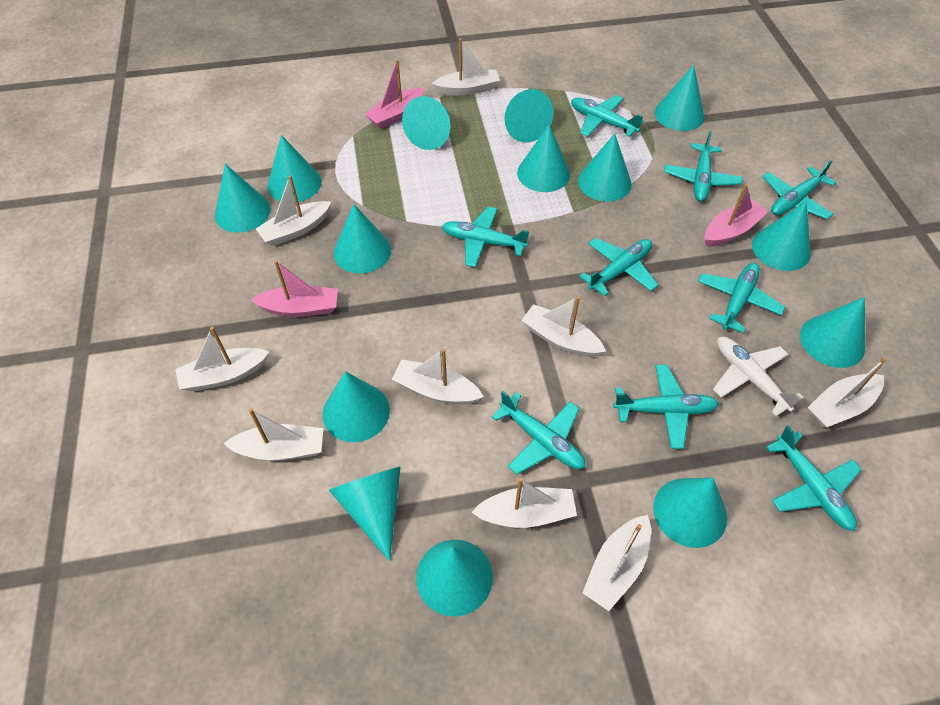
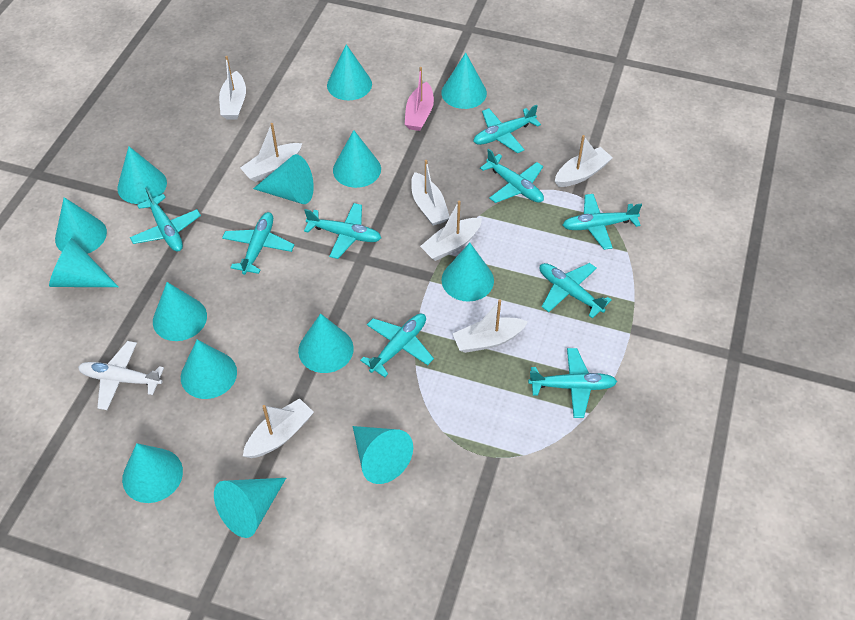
pink boat: [251,260,338,317] [364,59,424,129] [705,184,768,246] = 3 -> [405,67,434,131] = 1
white boat: [176,327,269,391] [223,408,323,461] [256,175,331,246] [392,349,484,405] [431,38,500,96] [472,478,577,528] [521,296,606,357] [583,515,651,611] [807,358,887,427] = 9 -> [219,56,246,119] [240,123,302,182] [243,398,314,458] [411,160,450,226] [420,200,482,261] [452,299,528,353] [555,135,613,187] = 7

